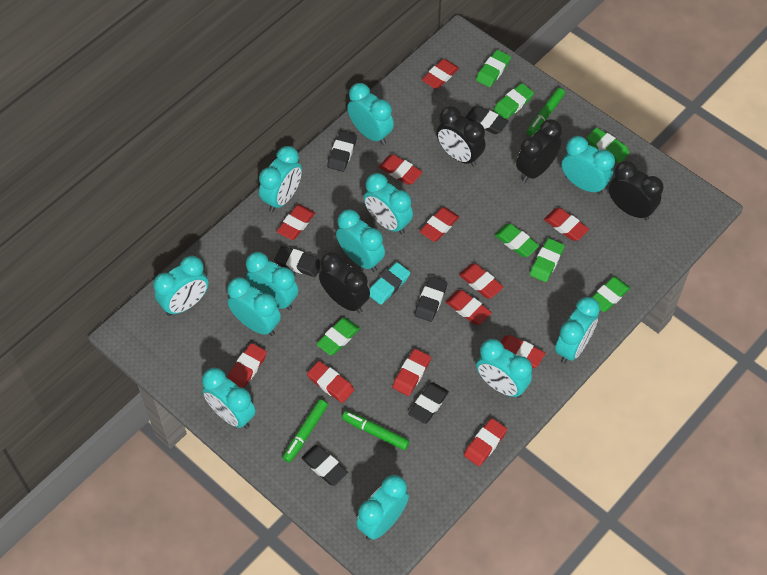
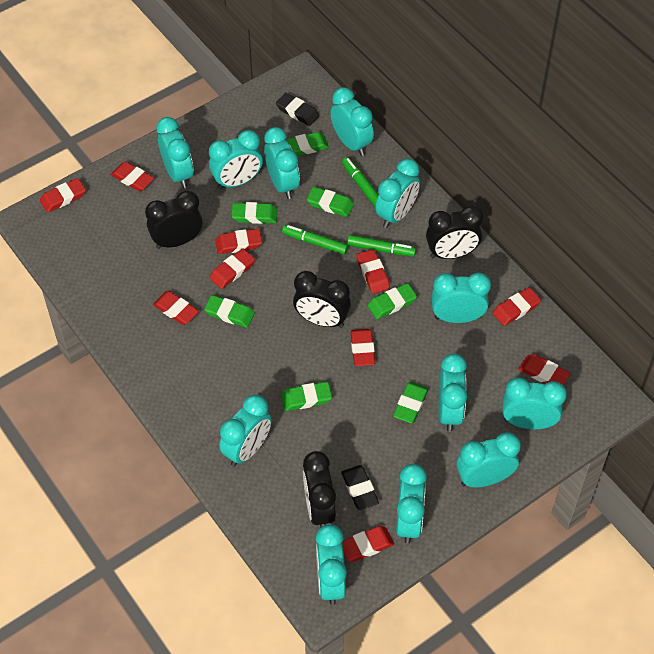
black eraser: [274,246,321,277] [301,445,348,486] [327,131,357,172] [408,382,449,424] [414,276,447,322] [465,106,509,134] = 6 -> [276,93,319,126] [341,465,379,510] = 2
red eraser: [227,343,267,388] [276,205,315,240] [307,361,354,403] [379,154,423,185] [392,349,431,396] [419,207,459,241] [422,59,459,89] [446,290,492,325] [459,263,503,298] [464,418,507,466] [501,335,545,368] [544,208,589,241] = 12 -> [40,178,86,213] [111,161,154,191] [153,291,199,325] [209,248,255,289] [215,229,262,254] [342,526,394,562] [350,329,375,366] [357,249,390,294] [492,287,541,326] [519,354,571,385] = 10
turquoise eraser: [369,262,410,305] = 1 -> none = 0

